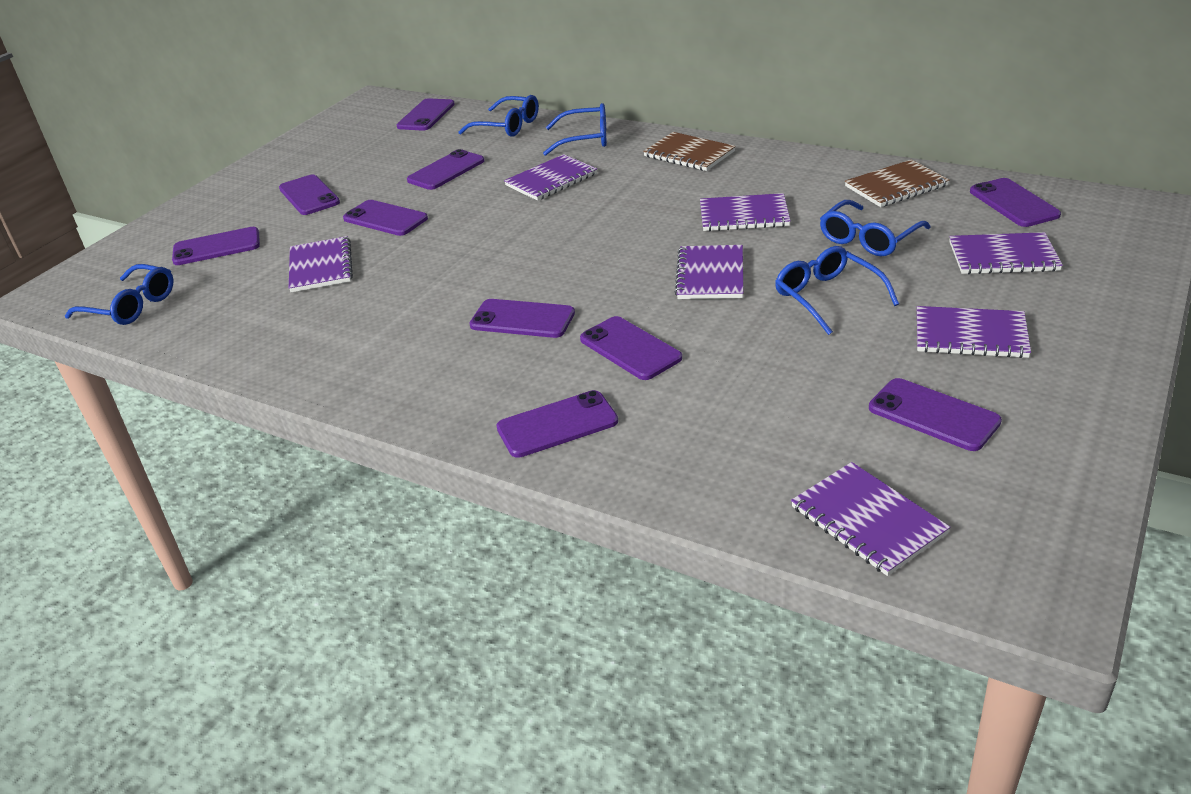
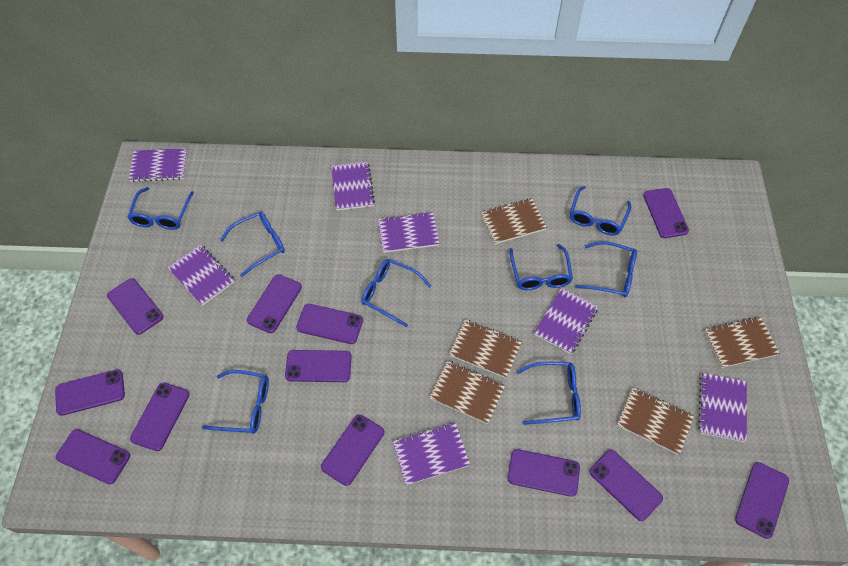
blue glasses: [65,264,174,325] [459,95,539,137] [543,103,607,156] [775,246,899,335] [820,200,931,256] = 5 -> [127,187,194,230] [202,370,269,434] [220,212,285,277] [361,259,431,327] [510,244,573,290] [517,362,581,425] [570,186,631,236] [575,241,637,297] = 8
brown notebook: [643,132,736,171] [845,159,949,207] = 2 -> [429,361,505,424] [449,319,522,378] [481,198,547,244] [617,387,694,455] [704,317,780,368] = 5
purple phone: [172,227,260,265] [279,174,340,215] [343,200,428,236] [397,99,455,131] [407,149,485,190] [469,299,575,338] [496,390,618,458] [580,316,682,380] [869,378,1002,451] [970,178,1061,227] = 10 -> [55,369,125,416] [56,429,130,484] [107,278,163,335] [130,382,190,451] [247,274,302,333] [285,350,352,382] [296,304,363,344] [321,414,384,486] [508,449,580,497] [589,450,663,521] [643,188,689,238] [735,462,789,539] = 12

